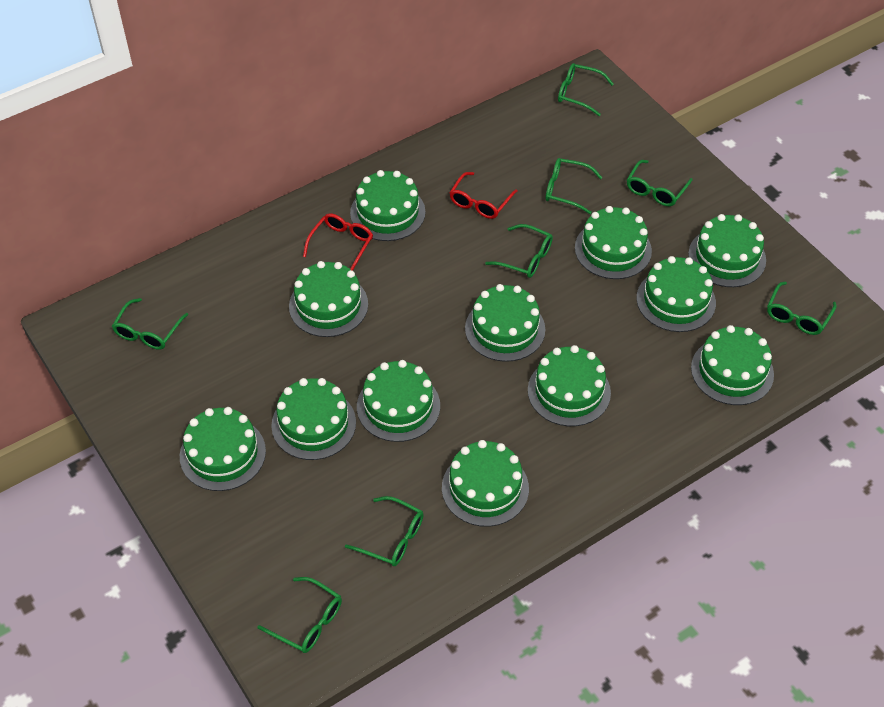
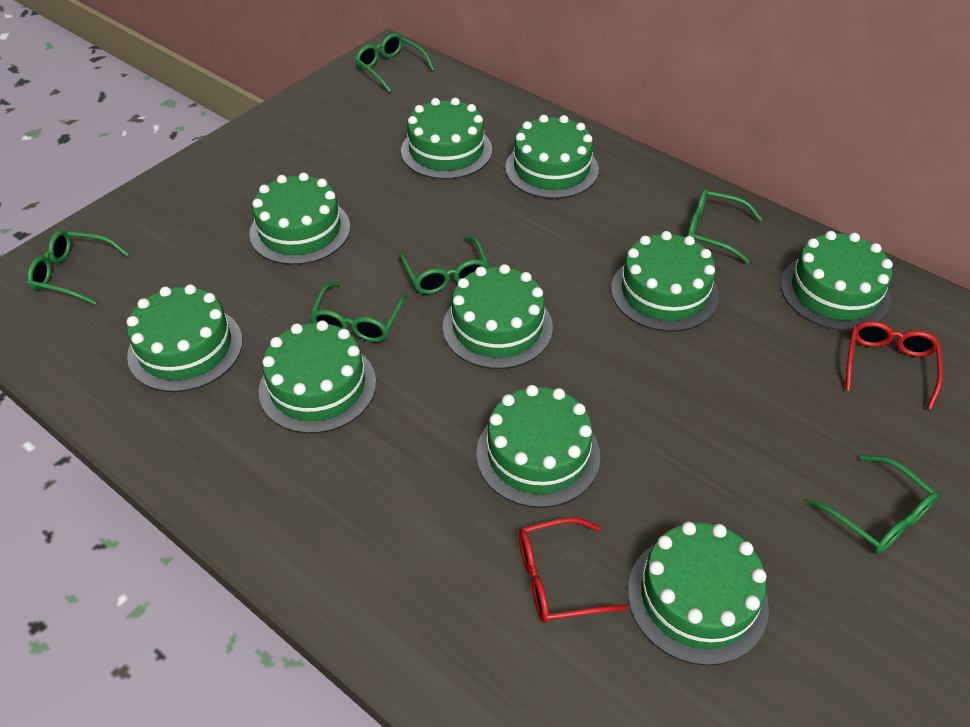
green cake: [180,407,266,491] [271,378,356,460] [289,261,368,337] [350,170,425,241] [357,360,440,442] [442,440,529,527] [465,284,545,362] [528,345,611,426] [575,206,652,279] [636,256,716,332] [688,214,766,287] [691,325,774,405] = 12 -> [127,284,243,392] [249,172,350,265] [259,320,376,434] [401,98,492,179] [443,264,553,369] [476,385,600,508] [505,115,599,199] [611,231,719,332] [628,522,769,666] [781,231,893,331] = 10
green glasses: [112,298,188,350] [257,577,342,653] [345,496,423,566] [485,224,553,278] [546,158,603,214] [558,63,614,116] [627,160,693,206] [767,282,837,335] = 8 -> [27,230,130,305] [310,282,407,342] [355,33,434,93] [400,237,489,294] [687,189,762,263] [807,455,938,554] = 6

